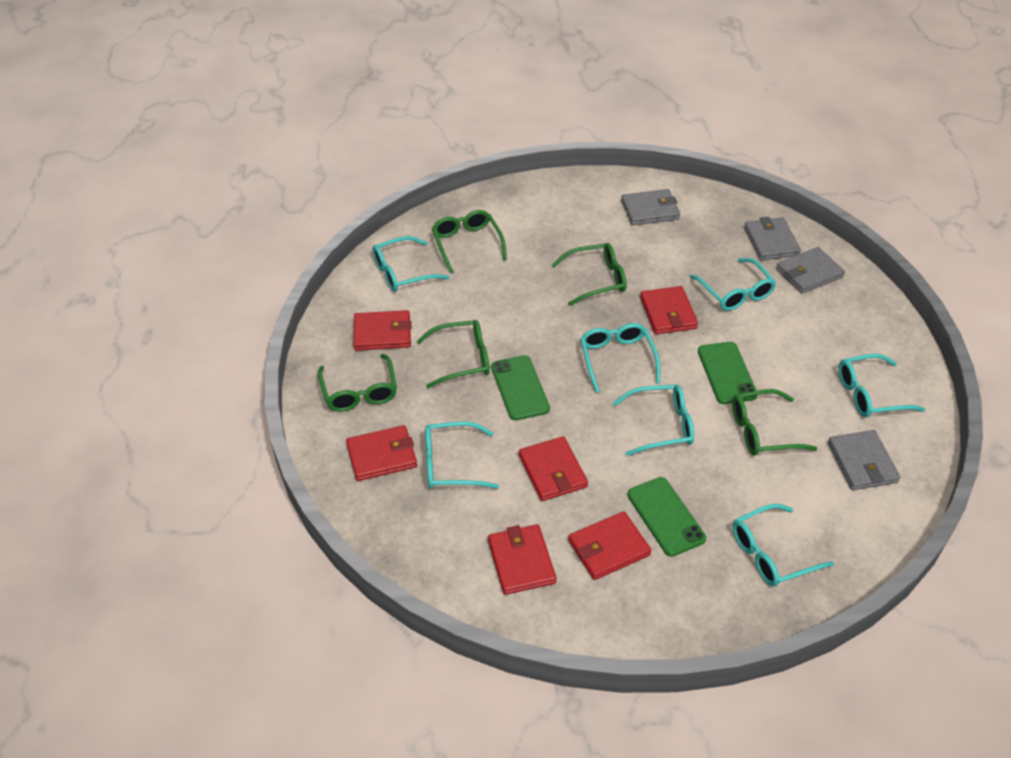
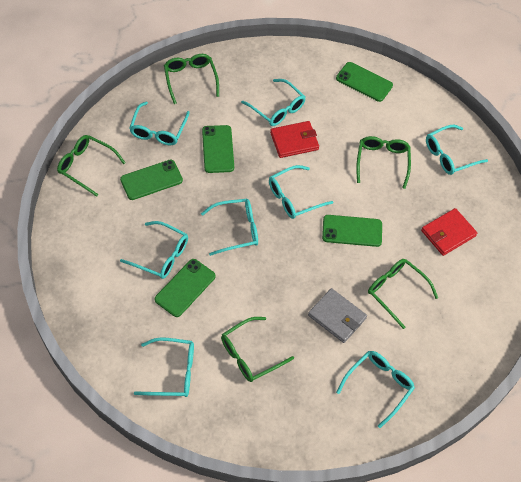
green phone: [491,355,550,420] [627,477,706,557] [698,342,757,404] = 3 -> [120,160,183,200] [155,259,215,317] [202,125,234,173] [322,215,382,247] [336,62,393,102] = 5
grey wallet: [621,189,680,225] [744,217,801,260] [776,247,845,294] [828,430,901,490] = 4 -> [308,288,367,343] = 1
red wallet: [346,425,417,481] [354,310,412,351] [488,524,556,595] [519,436,588,501] [568,511,651,580] [640,286,698,334] = 6 -> [270,121,319,158] [421,208,477,256] = 2
turquoise glasses: [372,236,450,292] [425,421,499,489] [580,323,660,393] [613,384,694,456] [690,258,776,311] [733,504,834,586] [839,354,925,417] = 7 -> [120,221,188,279] [129,102,190,145] [134,337,194,397] [201,199,258,256] [241,79,305,126] [269,165,333,219] [336,351,415,428] [426,125,488,175] = 8

